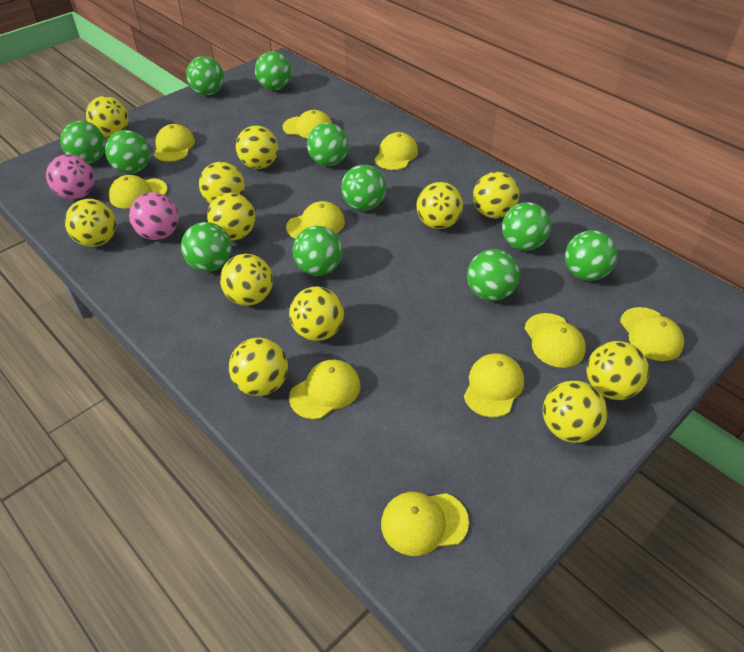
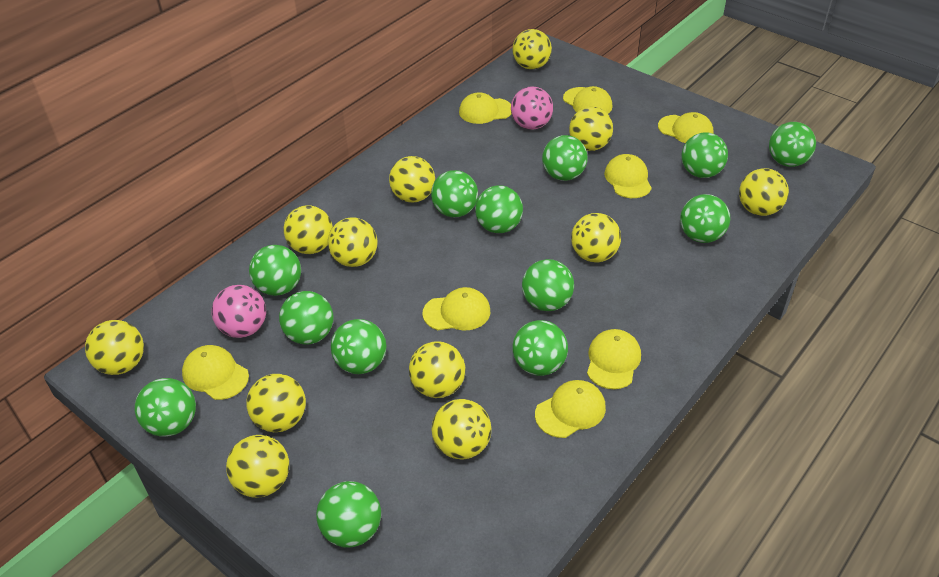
green ball: [60,121,106,164] [105,130,150,174] [181,222,232,272] [186,56,224,95] [255,51,291,90] [293,226,343,276] [307,123,349,166] [341,165,386,211] [467,249,519,301] [502,202,551,251] [565,230,618,281] = 11 -> [135,378,196,436] [249,245,301,296] [279,291,333,345] [316,481,381,548] [331,319,386,374] [431,170,478,217] [475,185,523,233] [513,320,568,376] [522,259,574,311] [542,135,588,181] [680,194,730,243] [682,132,728,178] [769,122,816,167] = 13
yellow cap: [109,175,167,209] [154,124,195,162] [282,110,332,138] [286,201,345,239] [289,360,361,419] [374,132,418,170] [381,492,469,556] [464,353,524,417] [524,313,586,368] [620,307,684,361] = 10 -> [182,345,249,400] [423,287,490,330] [459,92,512,124] [535,380,606,438] [563,86,612,114] [587,329,641,389] [604,154,652,198] [658,112,714,143] = 8

